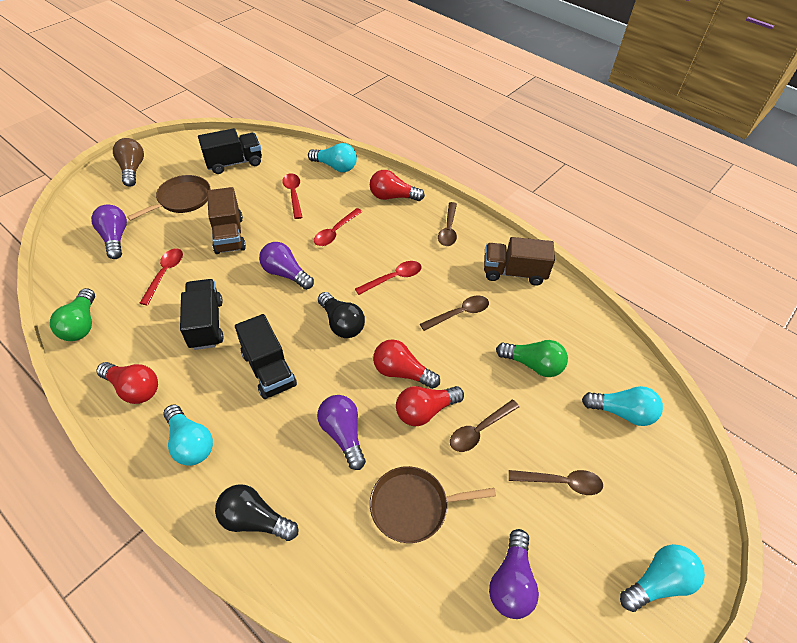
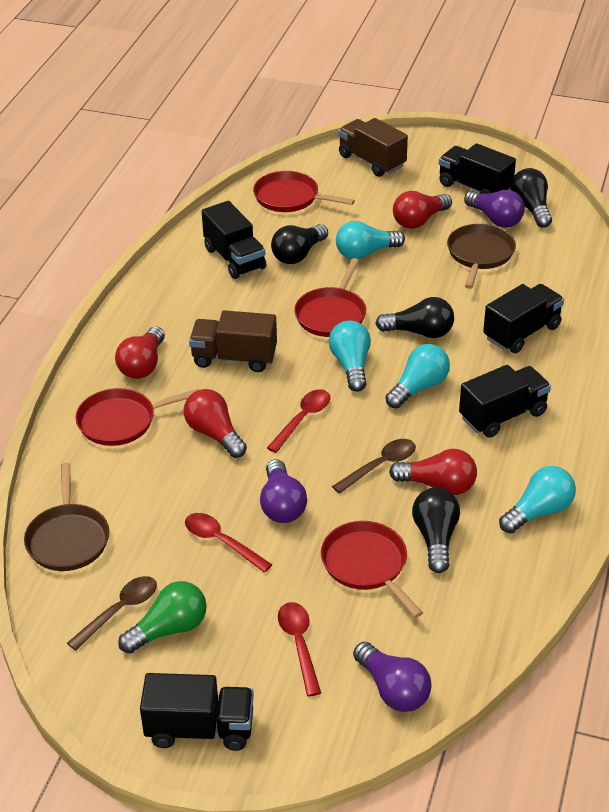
black light bulb: [215,484,298,541] [318,292,365,338] = 2 -> [271,224,328,264] [375,297,454,338] [412,487,460,573] [511,168,552,228] = 4
black truck: [180,279,224,350] [198,128,262,174] [235,314,297,399] = 3 -> [140,673,254,751] [202,201,266,279] [439,143,516,194] [459,365,551,438] [483,284,564,353] = 5
brown light bulb: [113,138,144,187] = 1 -> none = 0
brown spoon: [420,295,489,331] [438,202,457,246] [450,400,519,452] [509,470,603,495] = 4 -> [67,576,157,651] [332,439,416,494] = 2
green light bulb: [50,288,95,341] [496,340,568,377] = 2 -> [118,581,207,654] = 1
purple light bulb: [91,205,127,259] [259,242,314,290] [317,395,366,470] [489,529,539,619] = 4 -> [260,459,307,523] [353,642,431,712] [464,190,525,228] = 3
red pan: none = 0 -> [75,388,199,446] [253,171,355,212] [294,258,366,337] [321,521,423,618] = 4
red spoon: [140,248,183,305] [282,173,303,219] [314,208,363,246] [355,261,422,295] = 4 -> [185,513,272,573] [267,389,330,453] [278,602,321,697] = 3

